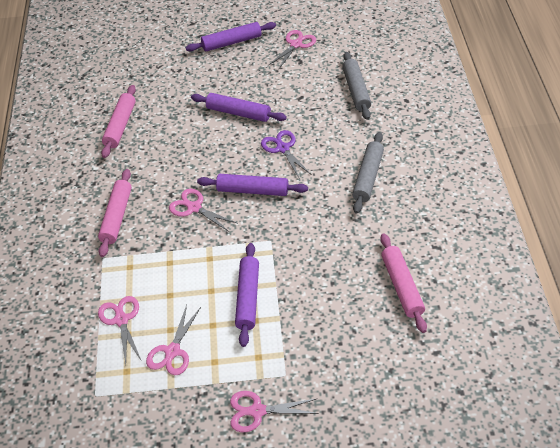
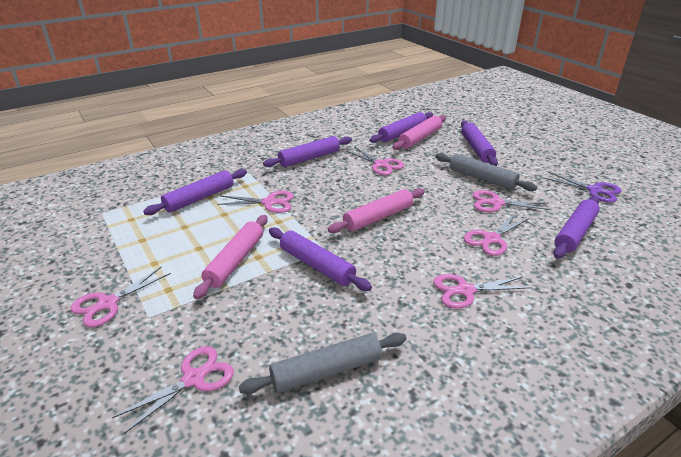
pink scissors: [98,296,141,364] [146,305,201,375] [169,189,237,232] [230,391,319,432] [269,30,316,70] = 5 -> [71,267,171,327] [112,346,234,435] [217,191,294,213] [346,146,404,175] [433,274,531,309] [464,214,529,256] [473,190,552,212] = 7
purple rolling pin: [185,22,276,52] [191,93,287,122] [197,174,308,196] [235,243,259,347] = 4 -> [143,169,247,215] [263,136,352,167] [269,227,372,291] [370,112,433,143] [461,120,498,166] [553,196,600,259] = 6

